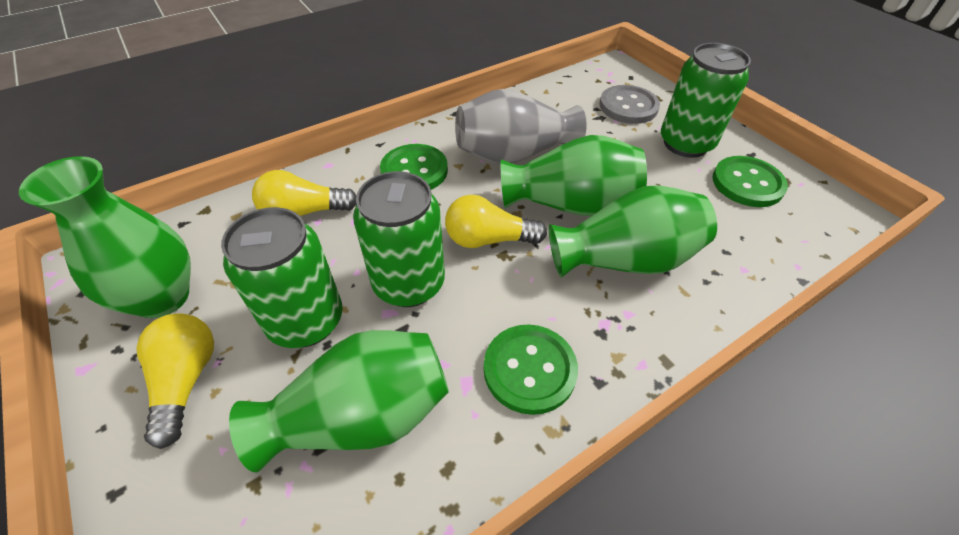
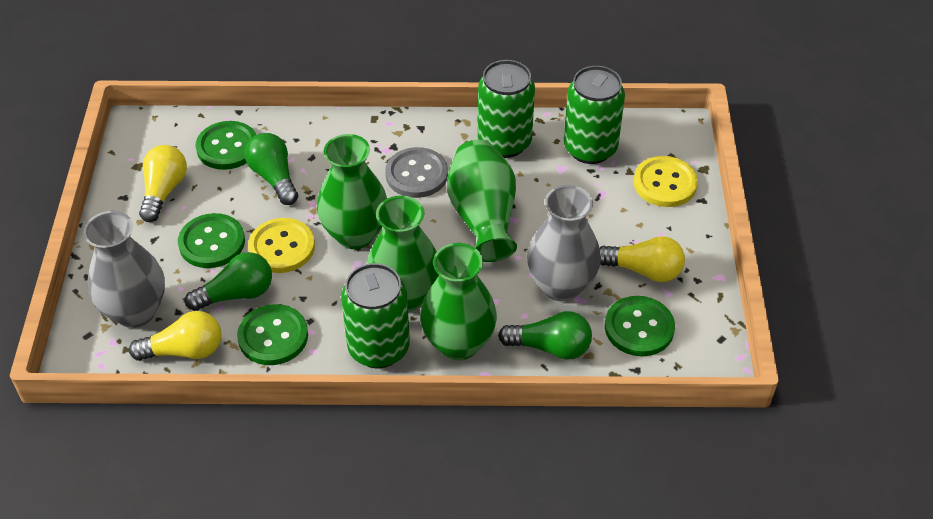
green button: [380,144,448,190] [484,324,578,415] [712,156,788,207] = 3 -> [178,213,245,268] [195,121,256,170] [237,304,308,365] [605,296,675,356] = 4
green light bulb: none = 0 -> [185,252,272,311] [245,133,298,205] [498,311,592,360] = 3
grey vase: [455,89,587,164] = 1 -> [83,211,165,328] [527,185,601,301] = 2
yellow button: none = 0 -> [248,218,315,273] [634,156,698,207] = 2

